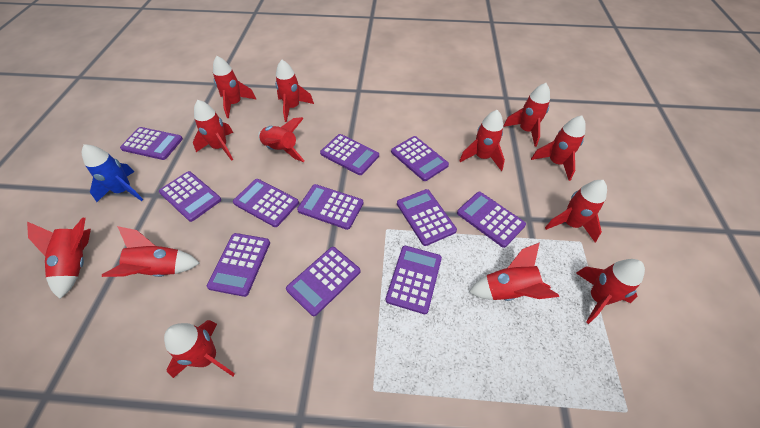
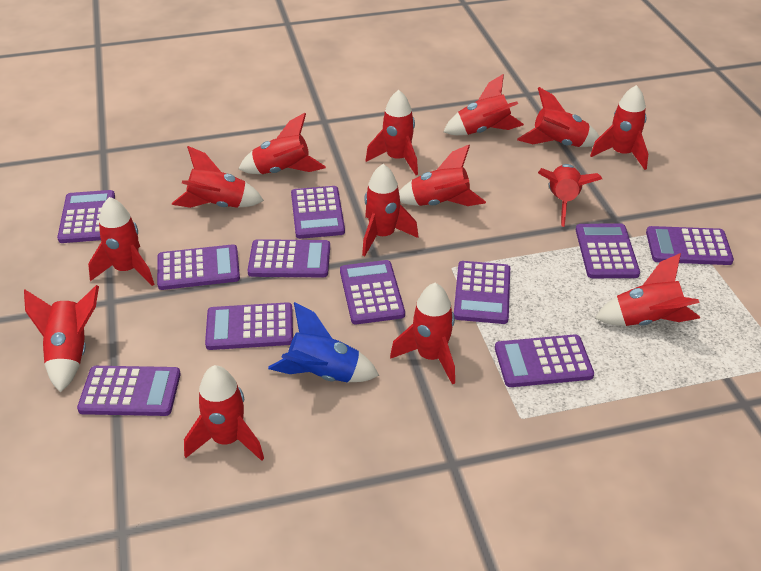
red rocket: [27,217,91,299] [102,226,199,277] [164,320,235,378] [193,100,233,161] [213,56,256,118] [258,117,305,162] [275,60,314,122] [459,110,505,171] [469,243,559,301] [503,83,550,147] [531,115,586,181] [545,180,607,242] [576,259,645,324] = 13 -> [24,285,99,392] [88,197,154,286] [172,146,264,208] [184,365,264,461] [239,113,326,174] [362,164,418,256] [366,90,418,175] [390,283,455,385] [399,145,486,206] [443,74,524,135] [517,87,599,147] [538,164,602,227] [590,85,648,170] [595,253,700,326] = 14

